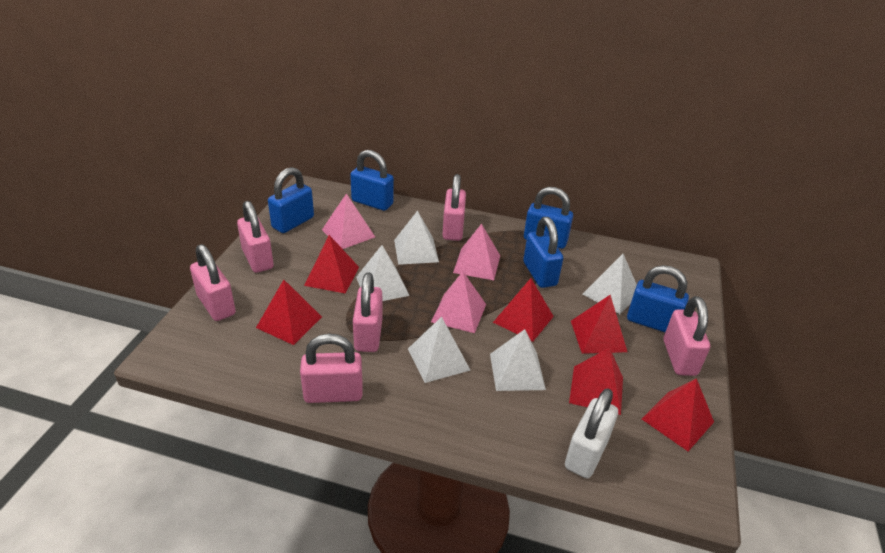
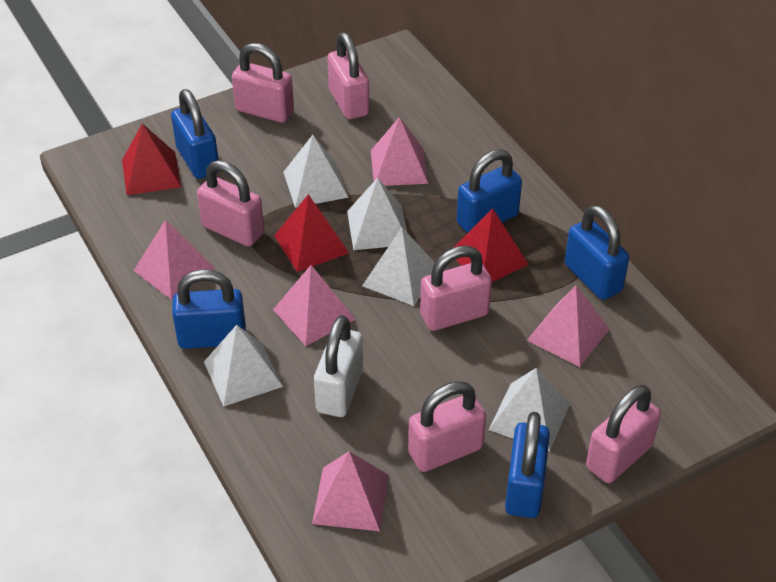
pink pyramid: [322,193,375,249] [431,272,486,333] [453,224,500,280] = 3 -> [133,220,215,300] [273,265,356,346] [312,451,388,531] [371,117,428,186] [527,285,609,367] = 5
red pyramid: [256,280,322,345] [304,235,359,294] [493,278,554,342] [569,348,623,415] [571,295,627,354] [642,378,714,451] = 6 -> [122,123,181,195] [274,194,349,272] [453,208,529,282] = 3

